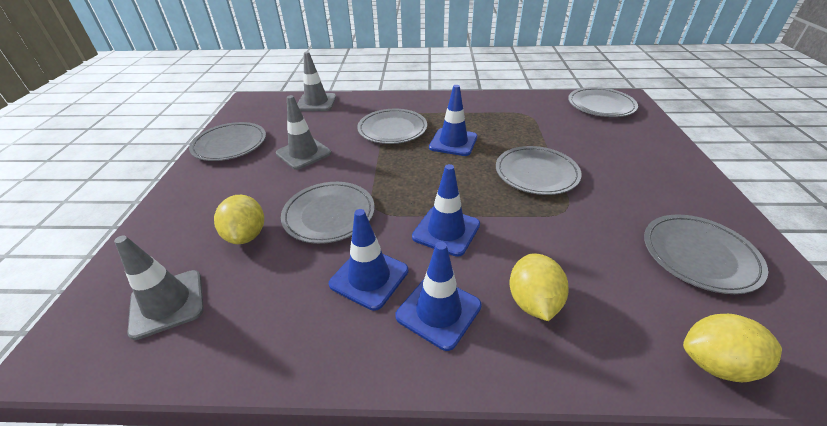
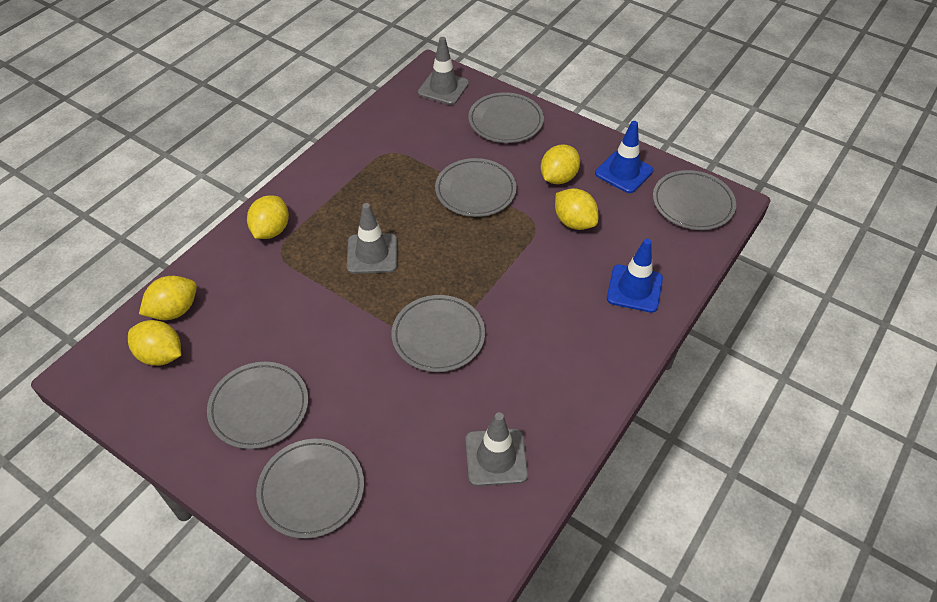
blue traffic cone: [329,209,408,311] [395,241,482,351] [412,164,480,257] [429,85,477,156] = 4 -> [595,121,653,193] [607,239,663,313] = 2
yellow lemon: [214,195,264,244] [509,253,569,321] [683,314,782,382] = 3 -> [128,320,181,366] [139,276,197,320] [247,195,289,239] [541,144,580,184] [555,188,598,230] = 5

